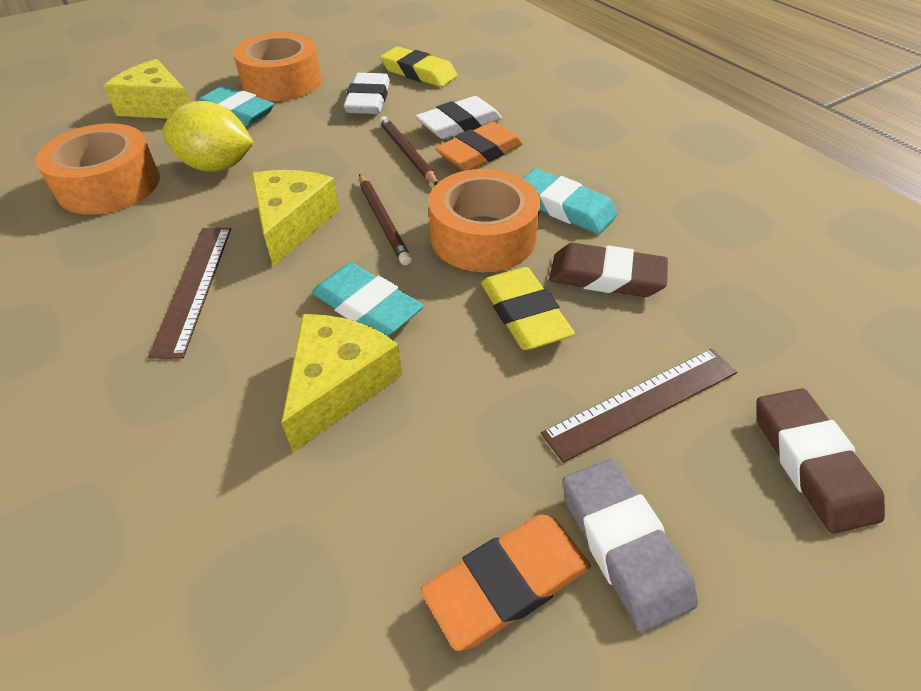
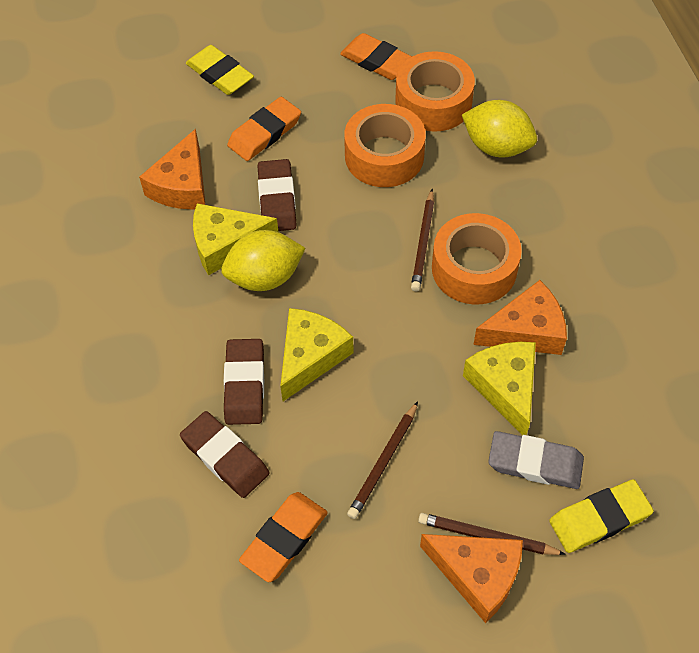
brown eraser: [549,243,668,297] [756,388,885,534] = 2 -> [180,411,269,498] [224,339,264,425] [257,159,297,231] = 3
brown pencil: [359,174,412,265] [379,116,438,185] = 2 -> [347,401,418,519] [411,189,434,291] [418,513,566,555] = 3
brown ruler: [148,228,231,359] [541,349,737,463] = 2 -> none = 0
orange cheese: none = 0 -> [139,129,205,210] [420,534,523,623] [473,280,567,355] = 3
orange eraser: [420,514,591,651] [435,122,523,171] = 2 -> [227,97,301,161] [239,492,328,582] [340,33,412,80] = 3
turquoise eraser: [198,86,274,127] [312,263,424,336] [523,168,617,234] = 3 -> none = 0
white eraser: [344,73,390,114] [416,96,502,139] = 2 -> none = 0
yellow lemon: [162,101,254,172] = 1 -> [221,230,306,291] [462,100,537,157] = 2

